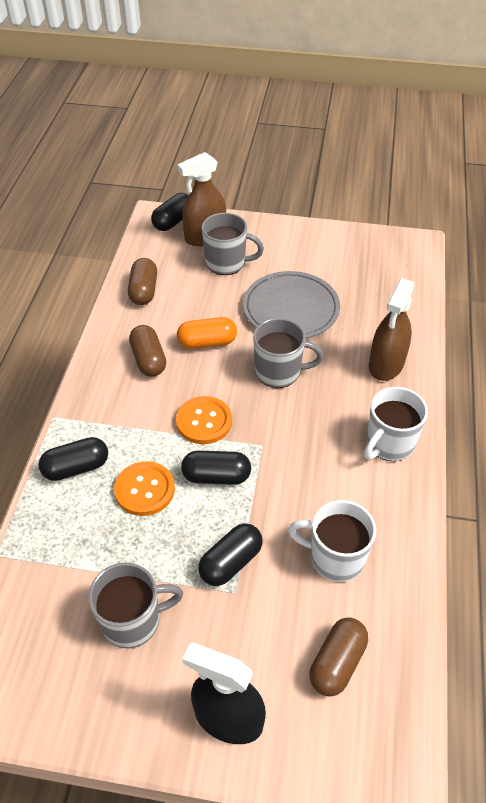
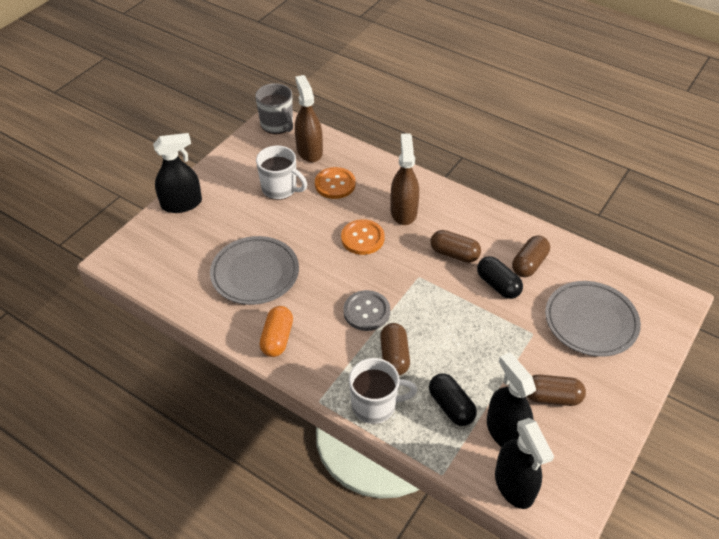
black capsule: [38,437,108,481] [151,193,189,231] [181,451,251,485] [198,523,263,586] = 4 -> [429,373,477,426] [477,256,523,299] = 2
black spray bottle: [183,643,266,744] = 1 -> [153,133,202,213] [487,352,536,447] [495,418,554,509] = 3
brown capsule: [128,258,157,305] [129,325,166,377] [309,617,368,696] = 3 -> [380,323,410,375] [430,230,481,263] [512,235,550,277] [527,374,586,406] = 4
grey button: none = 0 -> [343,290,390,331] = 1
grey mug: [88,563,183,648] [202,213,264,275] [253,318,324,388] = 3 -> [255,83,293,134] = 1
grey plate: [243,271,340,338] = 1 -> [210,236,299,305] [545,281,641,357] = 2

